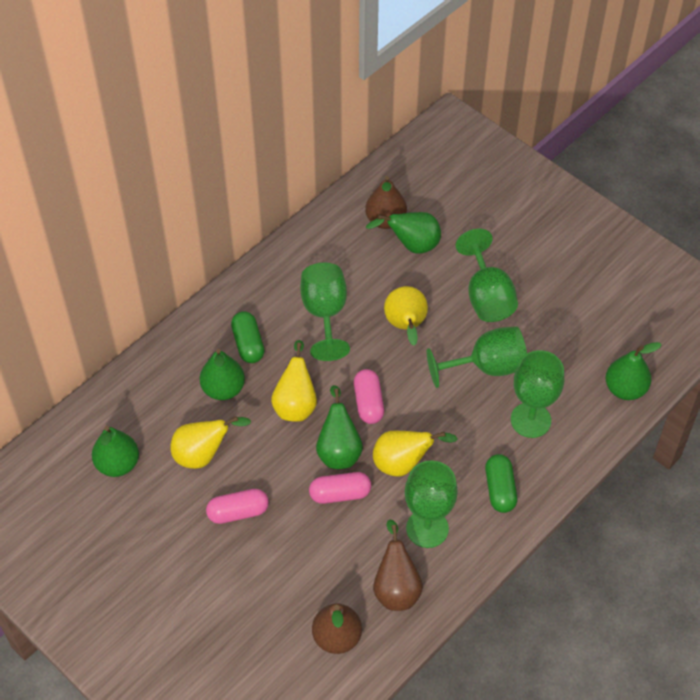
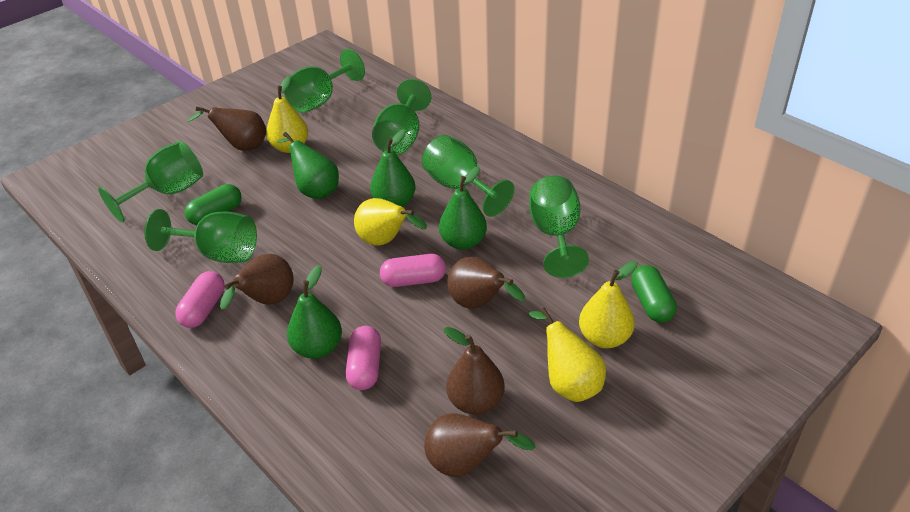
brown pear: [312,603,362,654] [365,176,407,229] [373,519,423,611] = 3 -> [187,106,266,151] [220,254,294,310] [424,413,536,477] [444,327,505,415] [447,257,525,309] = 5
green goblet: [300,263,350,361] [405,460,458,548] [427,326,527,388] [456,229,518,322] [511,350,564,438] = 5 -> [98,141,203,223] [144,209,257,263] [284,49,365,113] [372,79,431,155] [422,135,514,217] [529,175,589,278] = 6
green pear: [92,426,139,477] [200,349,245,400] [316,385,363,469] [366,212,441,254] [605,342,662,400] = 5 -> [277,132,339,199] [287,265,342,359] [370,129,416,207] [439,167,487,250] = 4

